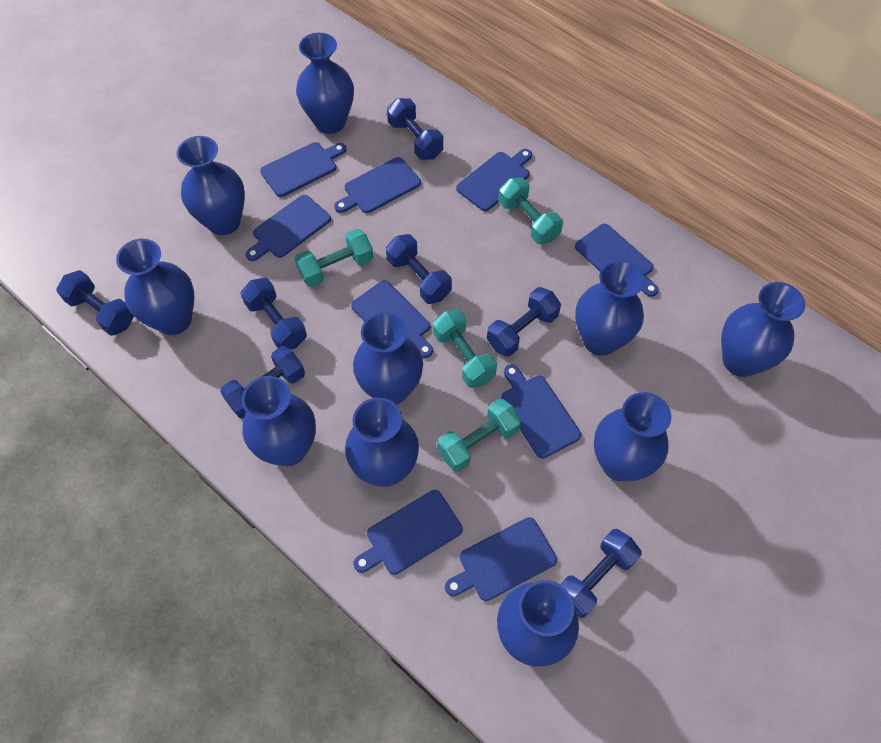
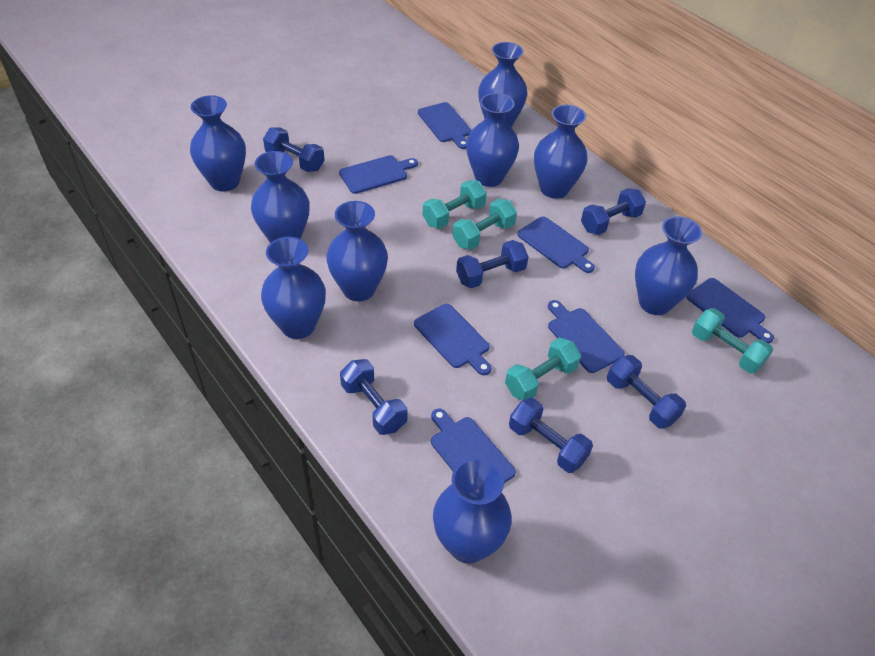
blue cutting board: [245,195,331,261] [260,142,347,197] [334,157,421,213] [351,280,433,358] [353,490,463,575] [445,517,557,601] [456,149,532,211] [501,364,581,458] [575,224,659,297] = 9 -> [339,155,418,194] [414,304,492,375] [418,102,472,149] [431,409,516,483] [517,216,595,273] [548,300,625,373] [687,278,774,344] = 7
blue dumbbell: [56,270,134,336] [220,346,305,418] [240,278,307,349] [386,234,452,304] [387,98,443,160] [487,287,561,357] [560,529,641,618] = 7 -> [263,127,325,172] [340,359,408,435] [456,240,529,288] [509,398,593,473] [581,188,646,235] [607,355,686,429] = 6
blue vase: [116,239,194,335] [177,136,245,235] [242,376,316,466] [296,33,354,134] [345,398,419,487] [353,312,423,405] [497,580,579,667] [575,260,645,356] [594,392,671,482] [721,282,805,377] = 10 -> [190,95,246,191] [251,151,310,243] [261,237,326,339] [326,201,388,301] [433,458,512,563] [466,93,519,187] [478,42,527,128] [534,105,588,199] [635,216,702,315] = 9

